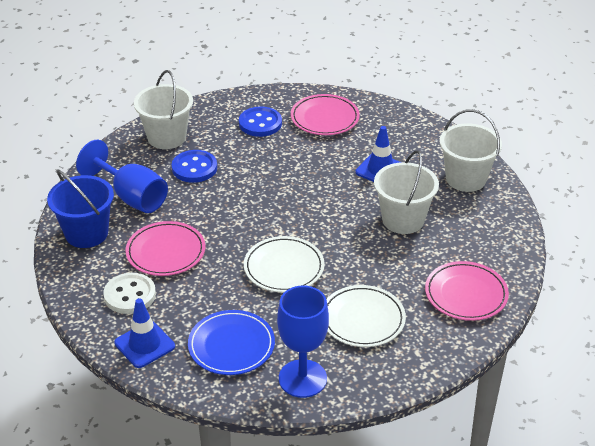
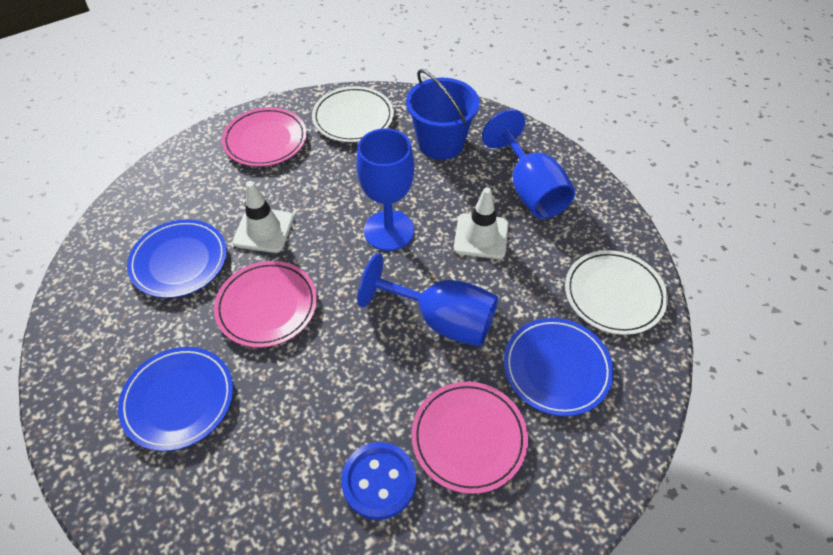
blue button: [172,150,217,183] [239,107,282,137] = 2 -> [341,442,416,520] = 1
blue goblet: [76,140,168,213] [277,286,329,398] = 2 -> [357,128,415,251] [357,253,498,347] [482,109,575,219] = 3
blue plate: [188,310,275,375] = 1 -> [118,347,233,451] [127,219,227,298] [504,318,614,416] = 3
blue traffic cone: [114,298,175,368] [356,126,401,182] = 2 -> none = 0
white bucket: [134,70,193,149] [374,150,439,234] [439,109,502,192] = 3 -> none = 0
white button: [103,273,156,314] = 1 -> none = 0
white traffic cone: none = 0 -> [233,181,294,253] [454,187,509,259] = 2

